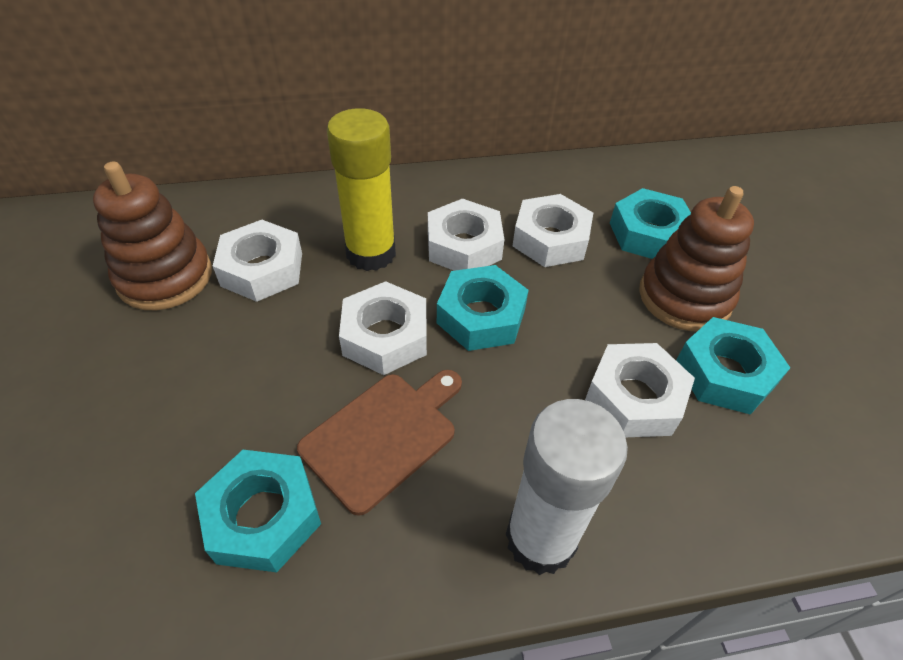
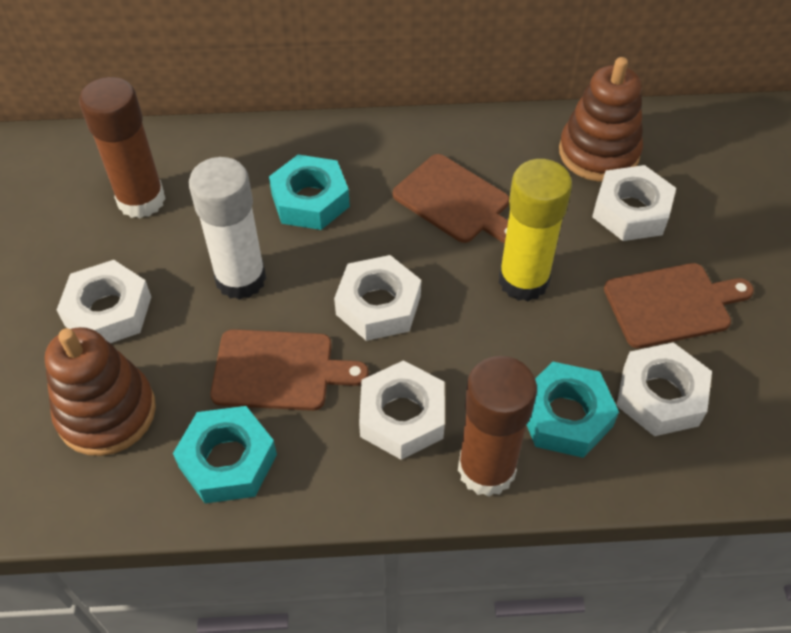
brown cutting board: [297,370,462,516] = 1 -> [210,329,369,411] [393,154,509,244] [604,263,754,348] = 3
brown glue stick: none = 0 -> [79,77,166,218] [458,356,537,497] = 2
turquoise nut: [195,450,321,572] [437,265,529,351] [610,188,691,259] [676,317,790,415] = 4 -> [173,406,277,503] [269,155,350,230] [527,362,619,458] = 3

